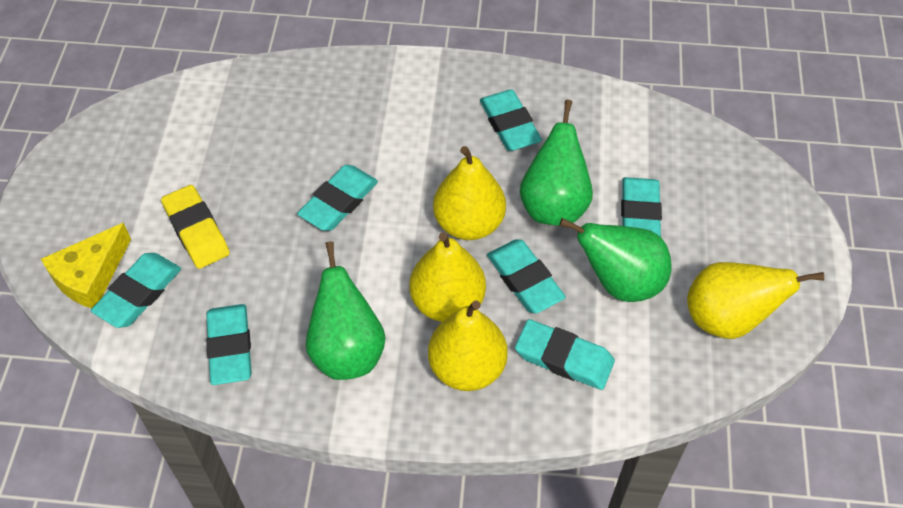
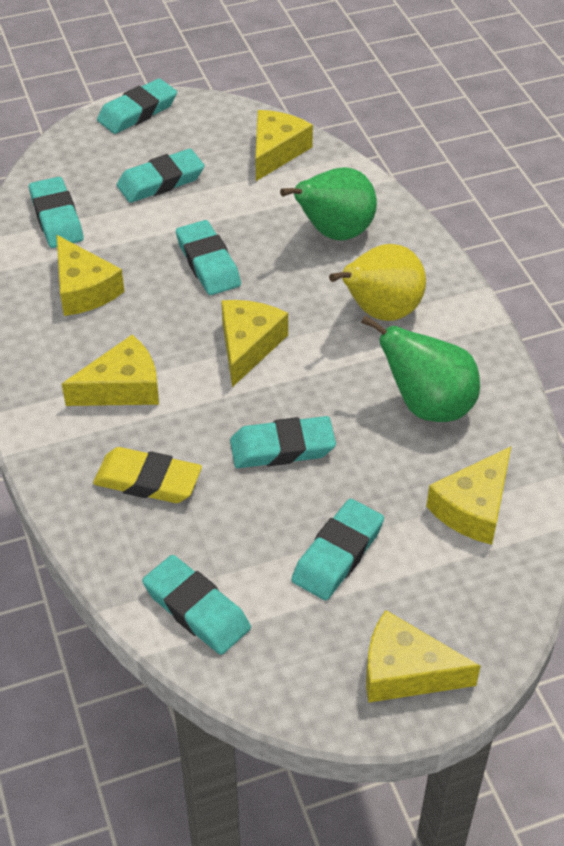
green pear: [306,241,386,380] [520,100,593,226] [560,218,672,302] = 3 -> [280,167,377,241] [361,315,480,422] = 2
yellow cheese: [41,223,131,308] = 1 -> [57,235,125,316] [62,335,159,406] [221,300,288,387] [255,110,313,181] [366,610,481,703] [426,447,511,545] = 6
yellow pear: [409,232,486,322] [428,300,508,391] [433,146,506,240] [687,262,824,339] = 4 -> [329,244,426,321] = 1

